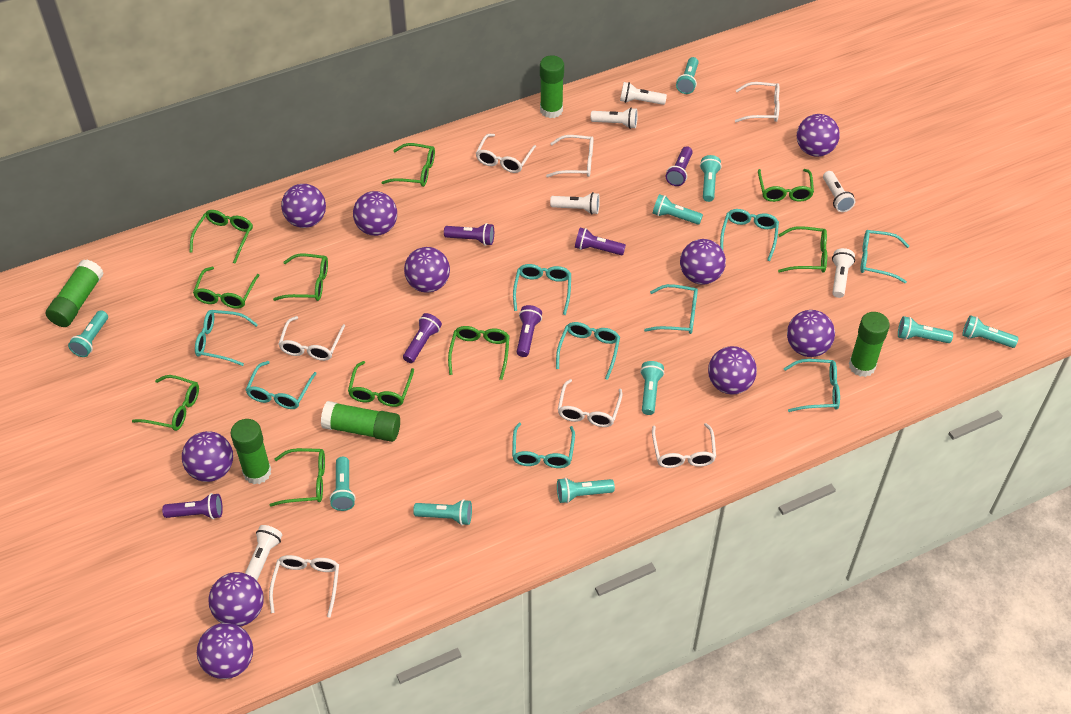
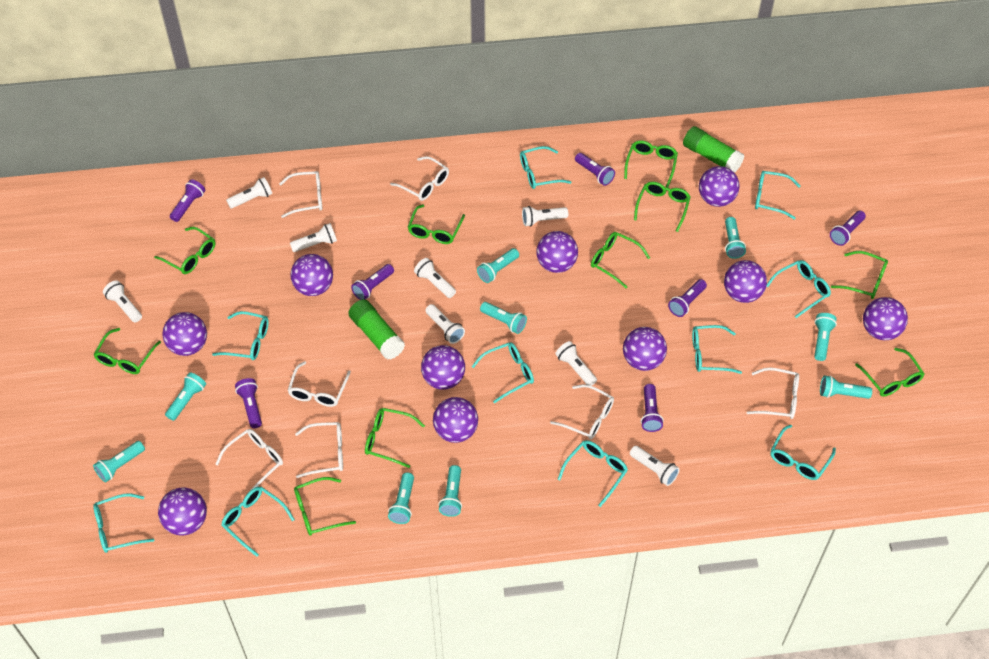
green glue stick: [46,259,104,327] [230,419,272,484] [321,401,400,442] [540,56,564,118] [849,312,890,377] = 5 -> [348,299,405,360] [683,126,744,173] = 2
purple flashlight: [162,493,223,519] [403,313,442,363] [444,223,494,246] [517,305,542,357] [575,228,626,255] [666,146,693,186] = 6 -> [170,179,205,222] [235,378,262,428] [351,264,394,300] [575,153,615,186] [641,384,664,432] [668,279,707,317] [830,211,866,246] = 7
turquoise flashlight: [68,310,108,357] [329,457,356,511] [413,499,472,525] [557,478,615,503] [640,361,664,415] [653,194,703,225] [676,57,699,94] [700,155,722,202] [898,316,953,343] [962,315,1019,348] = 10 -> [93,441,145,482] [165,372,206,421] [388,473,414,524] [439,465,462,517] [477,248,519,283] [480,302,527,334] [725,217,746,259] [814,313,837,361] [820,375,872,399] = 9
turquoise glasses: [195,310,258,366] [246,361,317,409] [512,423,575,468] [513,264,571,315] [556,322,620,380] [644,284,698,334] [720,209,779,261] [784,359,840,412] [860,230,909,283] = 9 -> [93,494,154,553] [212,311,269,360] [221,487,295,557] [472,342,534,403] [520,146,571,189] [558,440,628,507] [692,325,742,374] [755,171,800,220] [766,260,831,318] [770,425,836,480] = 10
white flashlight: [245,525,282,581] [550,192,600,215] [591,108,638,129] [620,82,667,105] [823,171,855,212] [832,248,855,298] = 6 -> [103,280,142,323] [226,177,272,209] [290,223,337,252] [414,258,456,298] [425,304,465,344] [522,206,568,227] [555,341,597,386] [630,446,680,486] = 8

